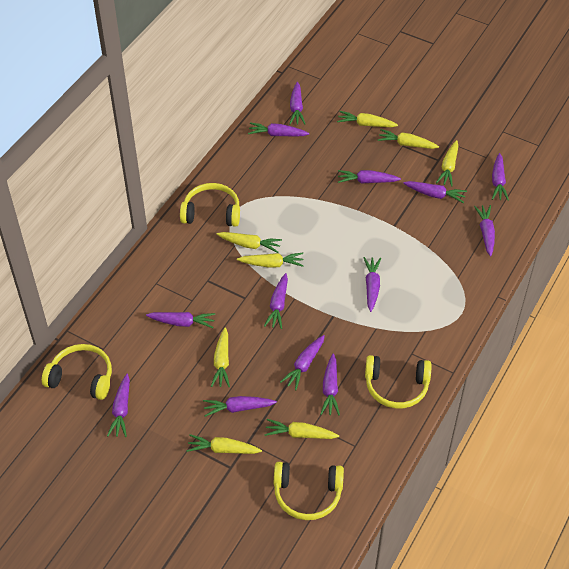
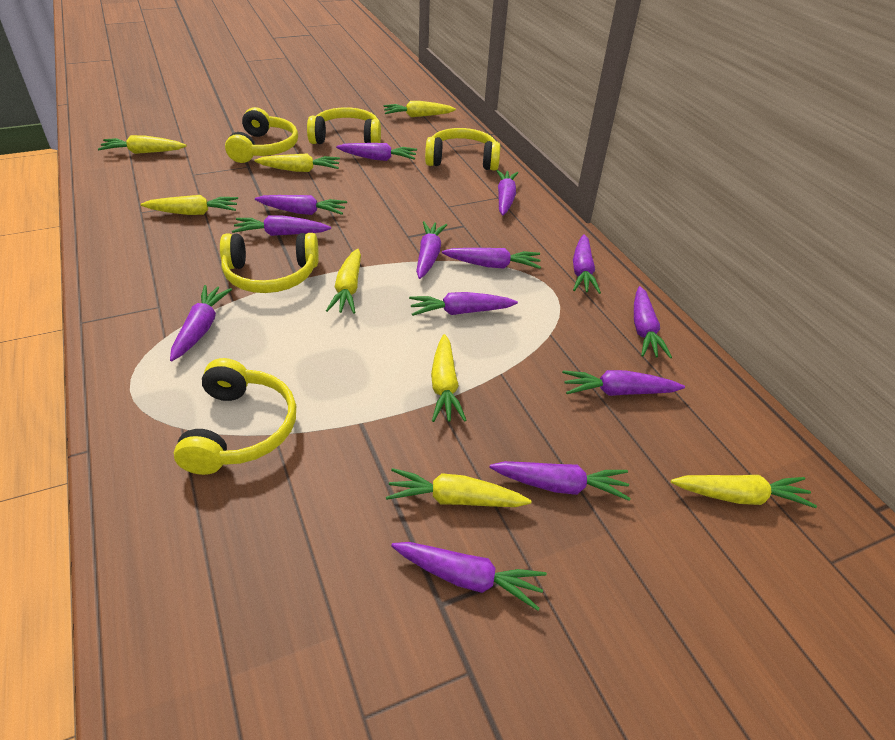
yellow headphones: [42,344,112,400] [180,183,240,227] [274,462,344,520] [365,355,432,409] = 4 -> [174,358,296,475] [220,233,319,293] [225,107,298,163] [307,107,381,144] [425,128,500,171] = 5

